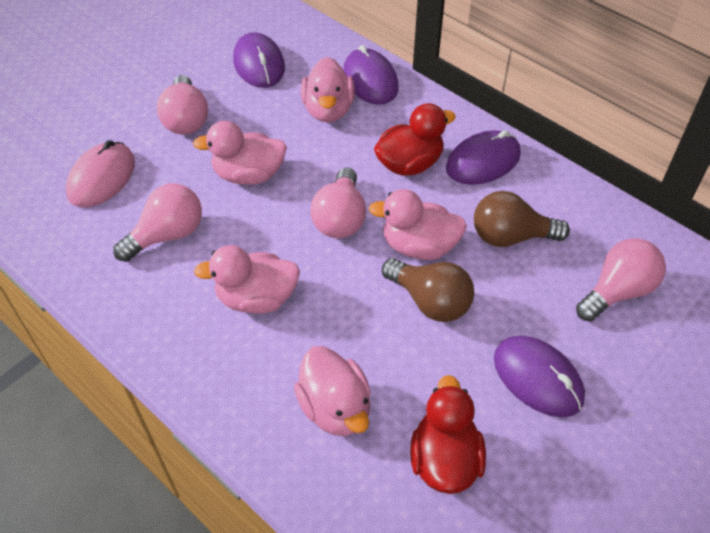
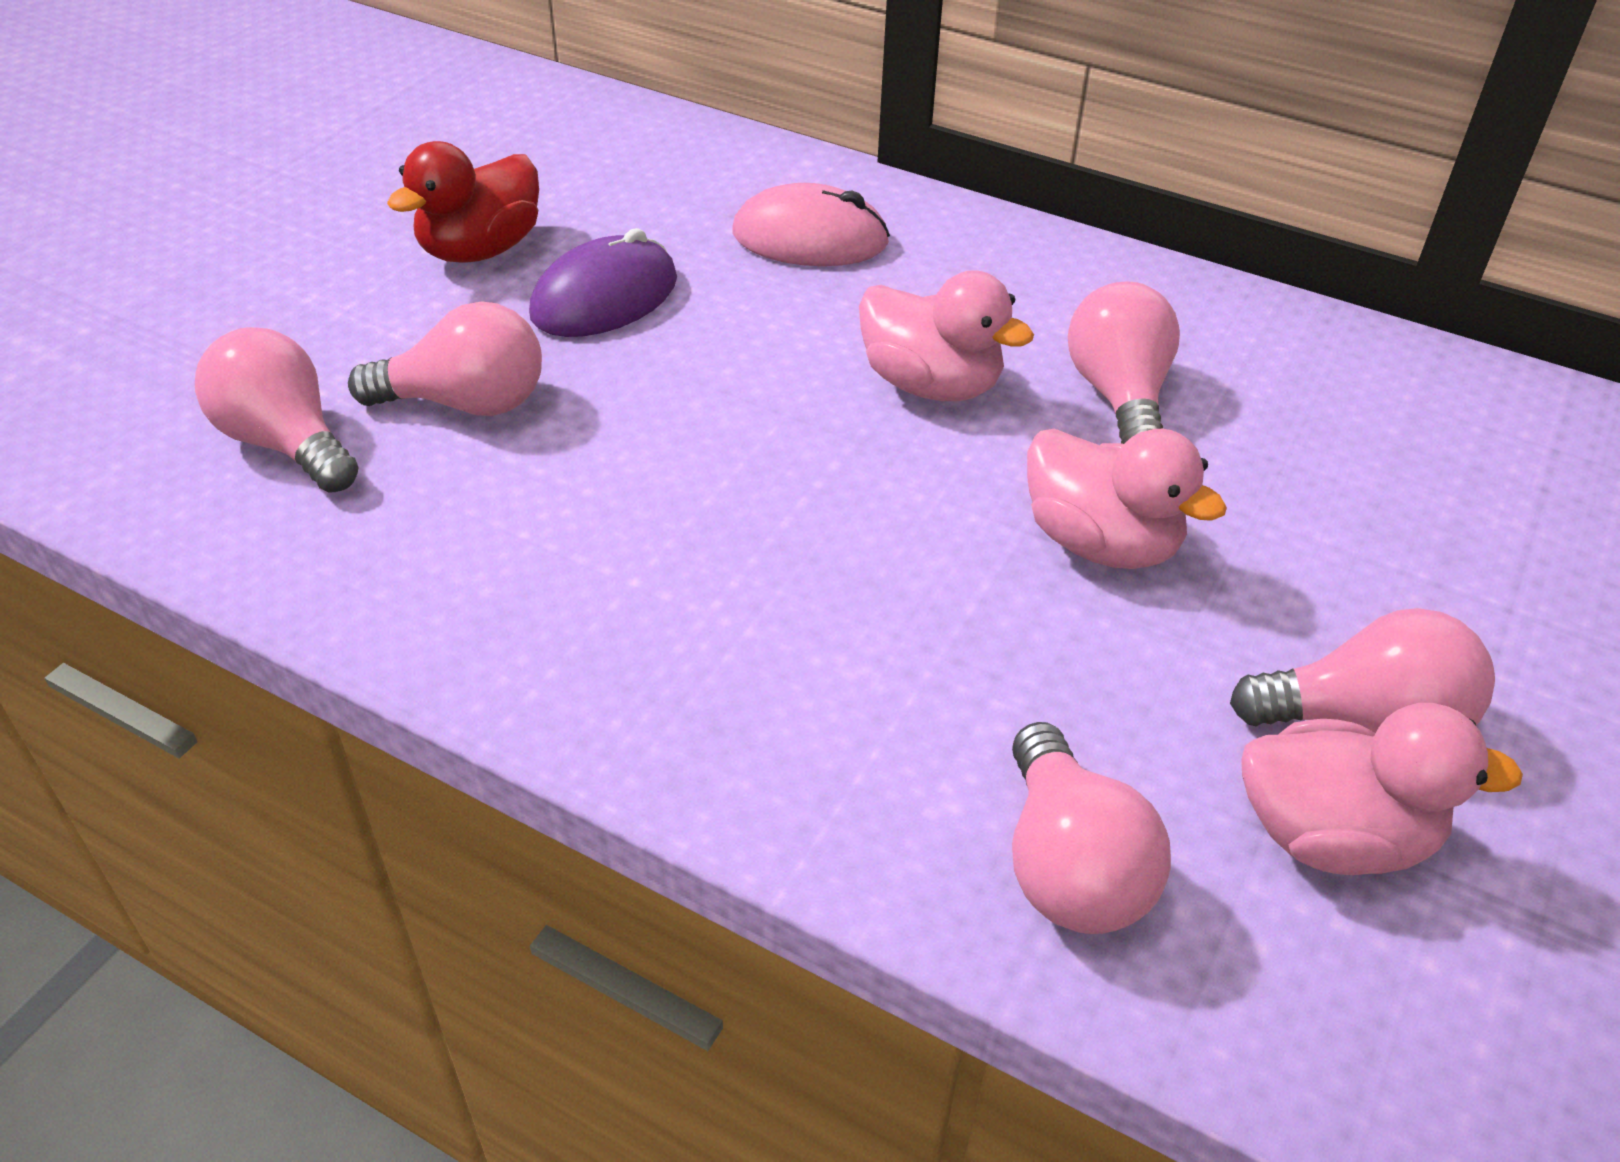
brown light bulb: [382,258,474,322] [474,191,570,247] = 2 -> none = 0
pink duck: [193,121,287,185] [194,245,300,314] [294,346,371,436] [301,57,355,122] [369,189,467,260] = 5 -> [859,270,1034,401] [1027,428,1227,569] [1241,703,1523,875] = 3
pink light bulb: [113,183,202,262] [157,75,208,135] [310,168,366,238] [576,238,666,321] = 4 -> [195,327,359,493] [348,302,542,416] [1012,722,1171,934] [1068,281,1180,444] [1230,608,1495,733] = 5
purple mouse: [233,32,285,88] [343,45,399,105] [446,130,521,185] [494,336,585,417] = 4 -> [529,228,677,337] = 1
red duck: [374,103,456,176] [410,375,486,494] = 2 -> [387,141,539,262] = 1

